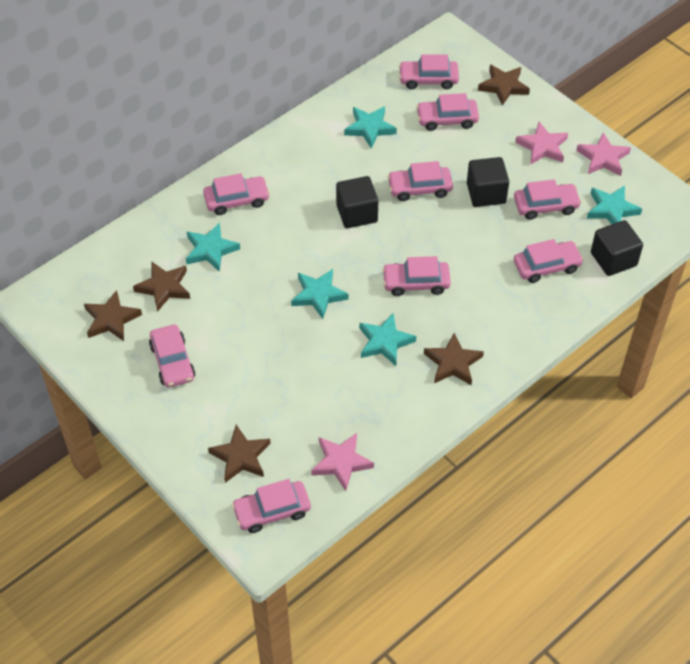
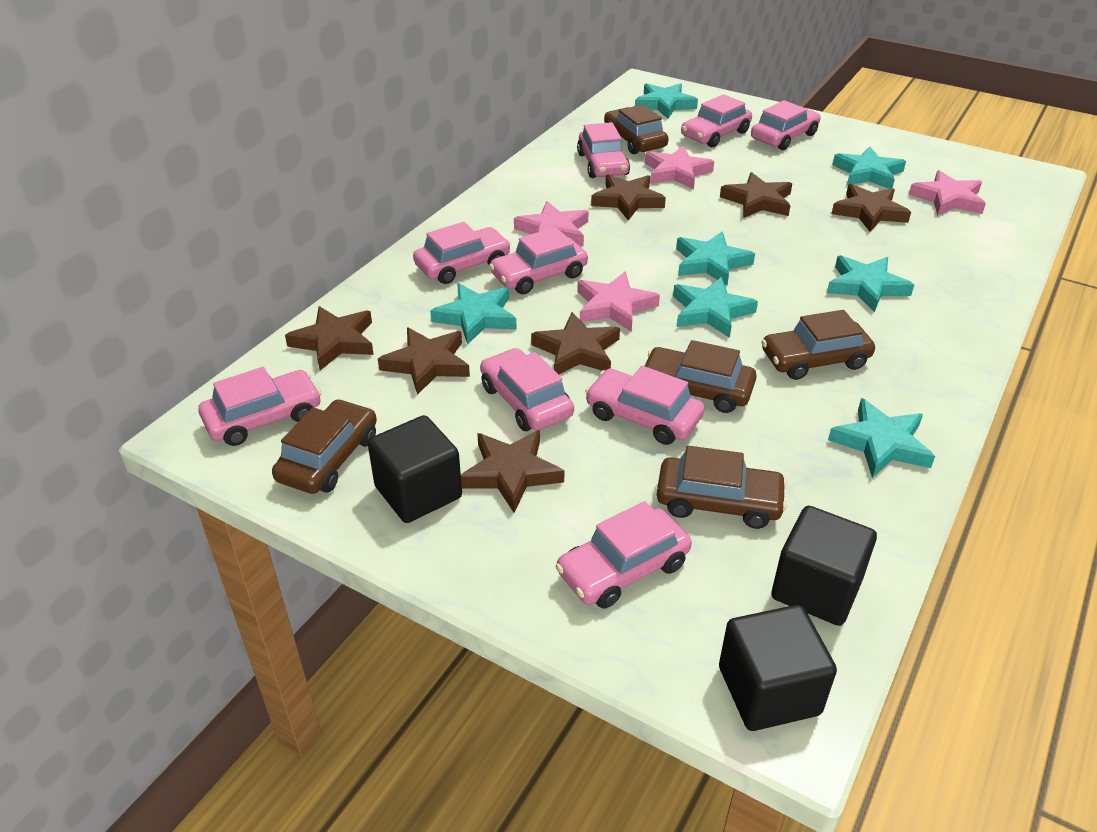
brown car: none = 0 -> [272,399,377,494] [604,104,669,154] [645,340,757,413] [657,446,787,529] [761,310,875,380] = 5
brown star: [84,290,142,341] [133,262,190,312] [208,425,271,483] [424,333,484,385] [478,65,530,106] = 5 -> [285,306,374,370] [378,328,470,395] [461,430,564,513] [531,312,620,374] [591,174,666,220] [720,172,792,218] [832,184,911,232] = 7
pink star: [311,433,374,491] [515,122,568,165] [576,132,631,176] = 3 -> [514,201,589,246] [577,272,660,332] [645,146,714,189] [909,170,986,216] = 4
turquoise star: [186,223,240,272] [291,269,349,319] [344,106,397,148] [359,314,416,366] [587,186,642,224] = 5 -> [430,283,517,344] [635,83,698,118] [673,277,758,338] [676,232,755,286] [827,255,914,312] [828,398,935,478] [832,146,906,189] = 7

